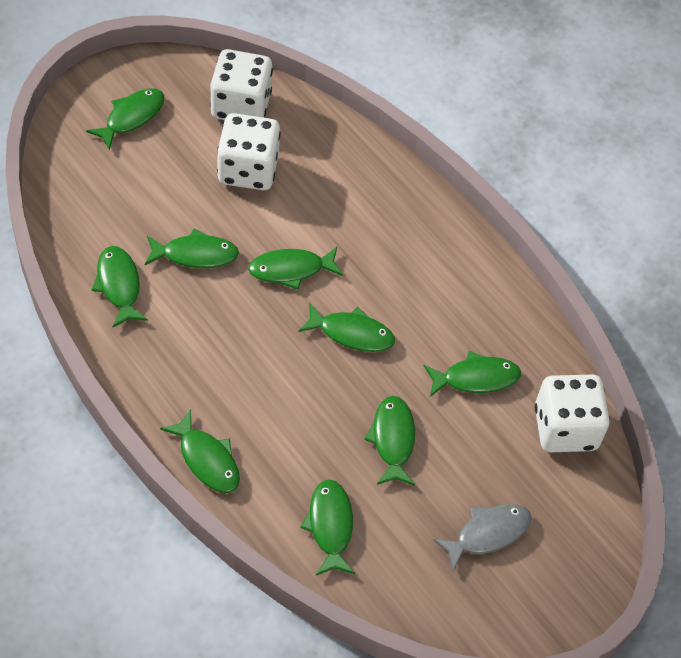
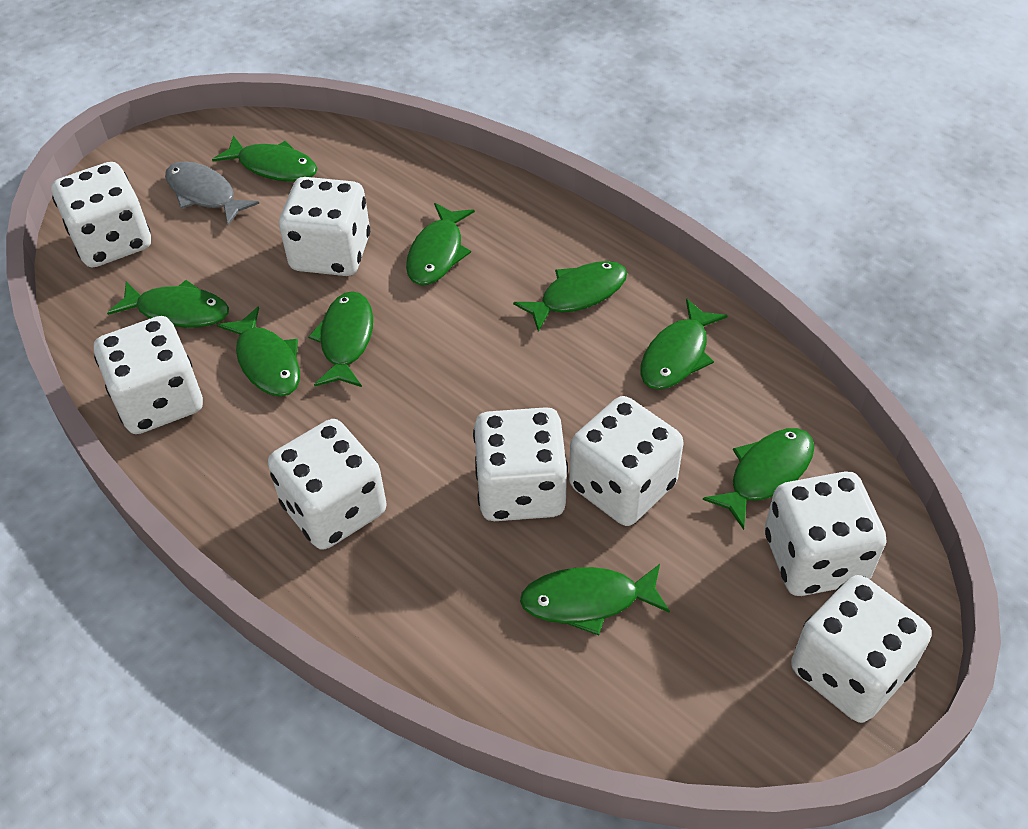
white dice: [210,49,273,120] [217,113,281,190] [535,375,610,452] = 3 -> [51,162,151,268] [94,316,203,434] [268,419,387,550] [279,177,370,276] [473,407,568,521] [569,396,683,526] [765,471,886,596] [791,575,932,723] = 8

